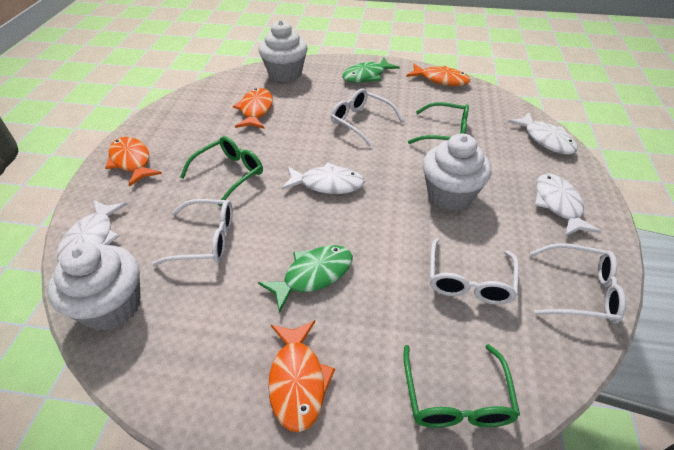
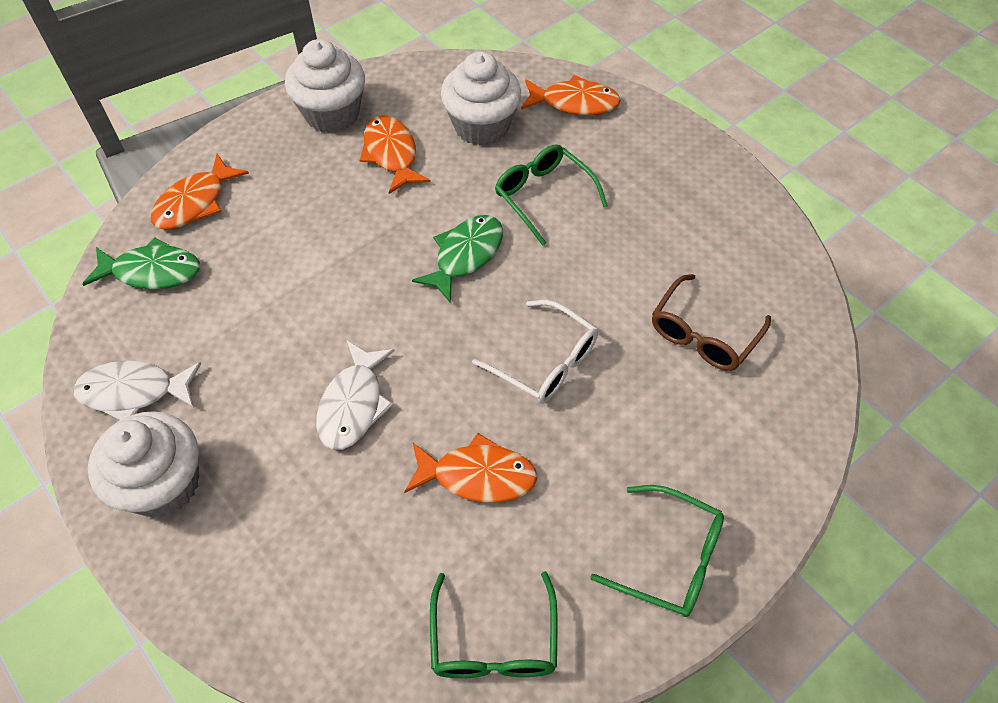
brown glasses: none = 0 -> [652,274,771,371] = 1
white fish: [57,200,127,263] [282,162,364,194] [508,113,577,155] [535,173,601,236] = 4 -> [73,361,202,420] [316,341,395,450] = 2
white glasses: [152,199,233,266] [331,89,404,146] [430,238,519,305] [530,243,626,323] = 4 -> [472,300,598,404] = 1

